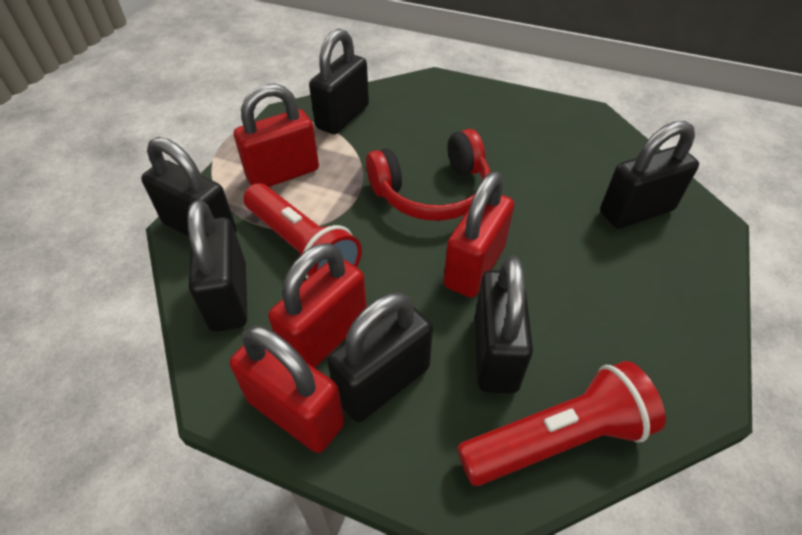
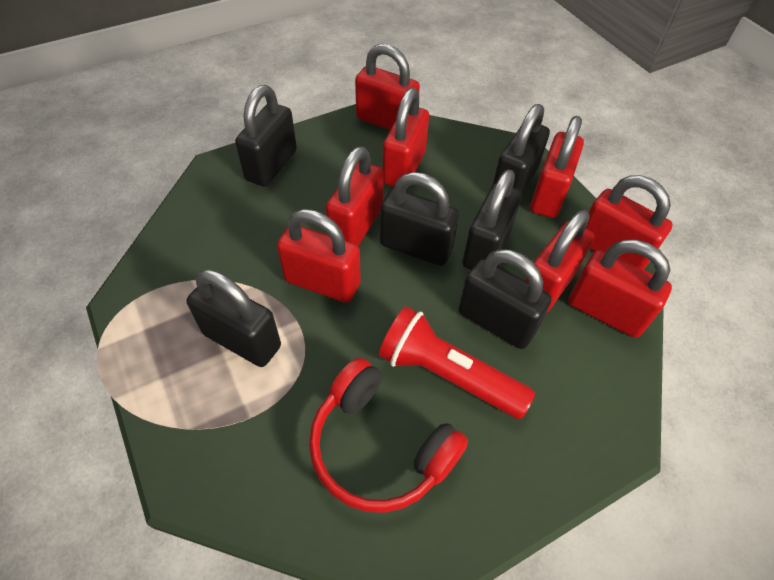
red flashlight: [244,183,362,279] [457,361,666,486] = 2 -> [379,306,535,419] = 1
red padlock: [230,325,345,453] [234,83,319,187] [268,243,367,368] [444,172,514,298] = 4 -> [277,209,361,303] [326,146,383,246] [355,44,420,130] [383,88,429,187] [526,210,594,313] [530,116,584,218] [568,240,672,338] [586,175,673,270] = 8

